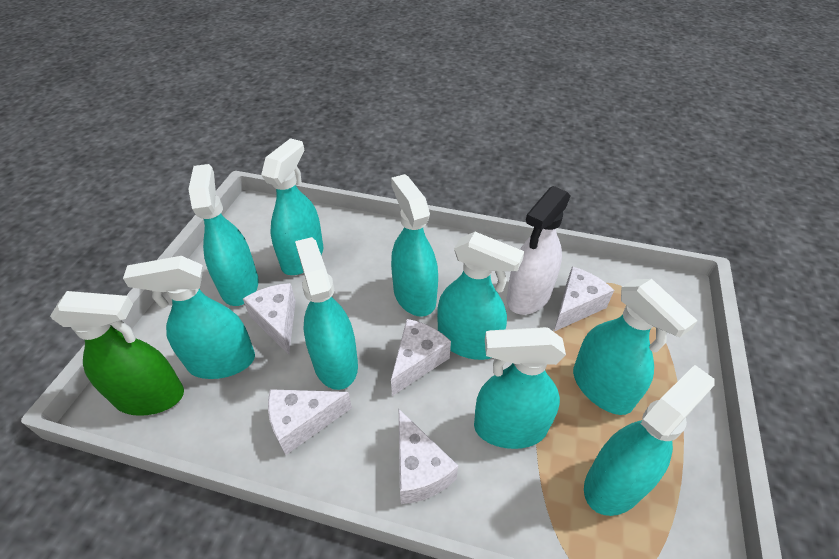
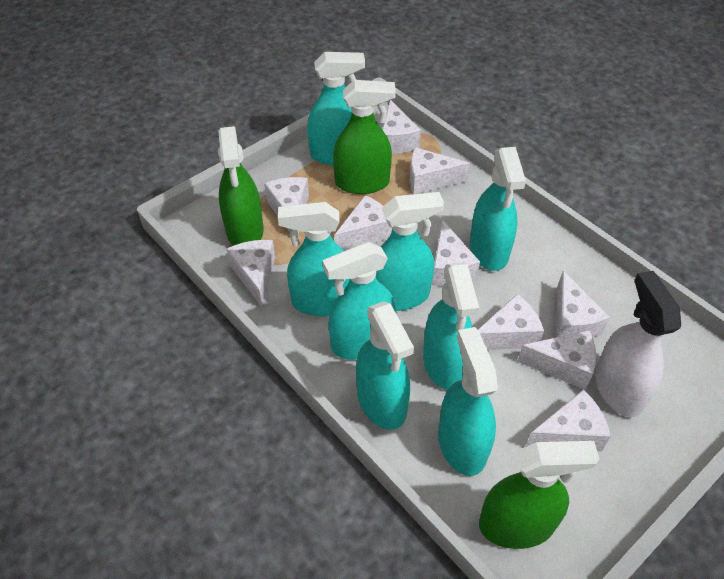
green spray bottle: [50,291,184,416] = 1 -> [218,126,264,246] [333,80,396,194] [479,441,599,549] = 3
turquoise spray bottle: [123,256,255,379] [188,164,259,306] [261,138,323,275] [295,237,358,390] [391,174,438,317] [437,232,524,360] [474,327,566,449] [573,279,698,415] [584,365,715,516] = 9 -> [278,202,350,316] [307,52,365,165] [322,242,396,359] [356,301,414,430] [376,192,444,311] [423,262,479,390] [438,327,498,476] [470,147,526,271] = 8
white cheese: [243,283,296,355] [268,389,352,455] [391,319,451,396] [399,409,458,504] [554,266,614,332] = 5 -> [227,240,275,308] [264,177,309,233] [334,195,392,251] [382,100,421,154] [410,147,470,194] [432,220,480,286] [478,294,544,350] [517,330,596,390] [526,389,611,451] [555,271,610,338] = 10

